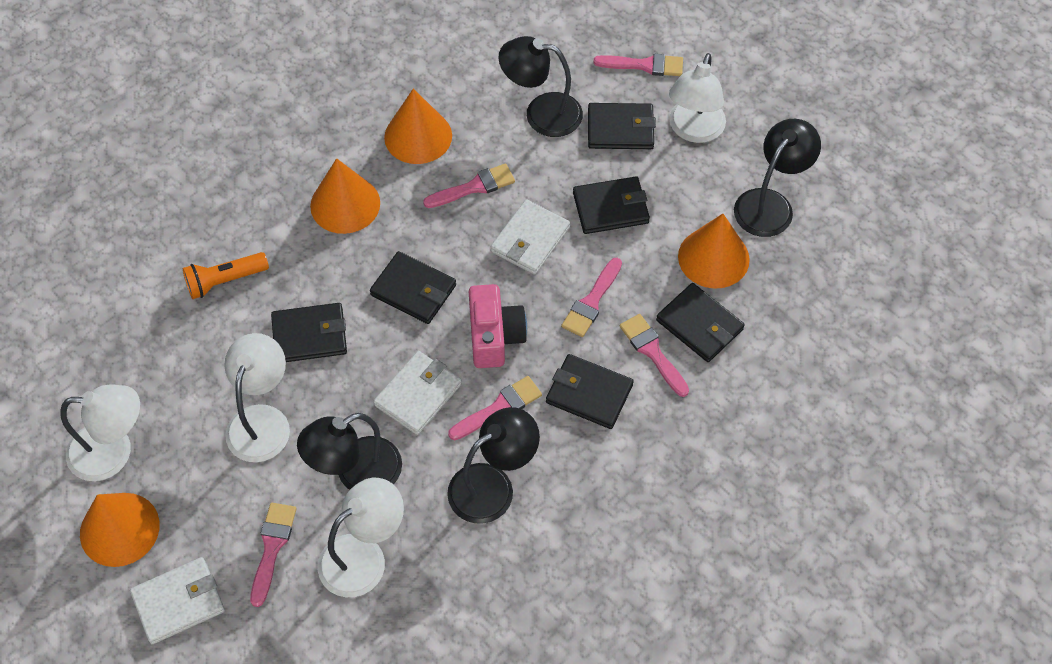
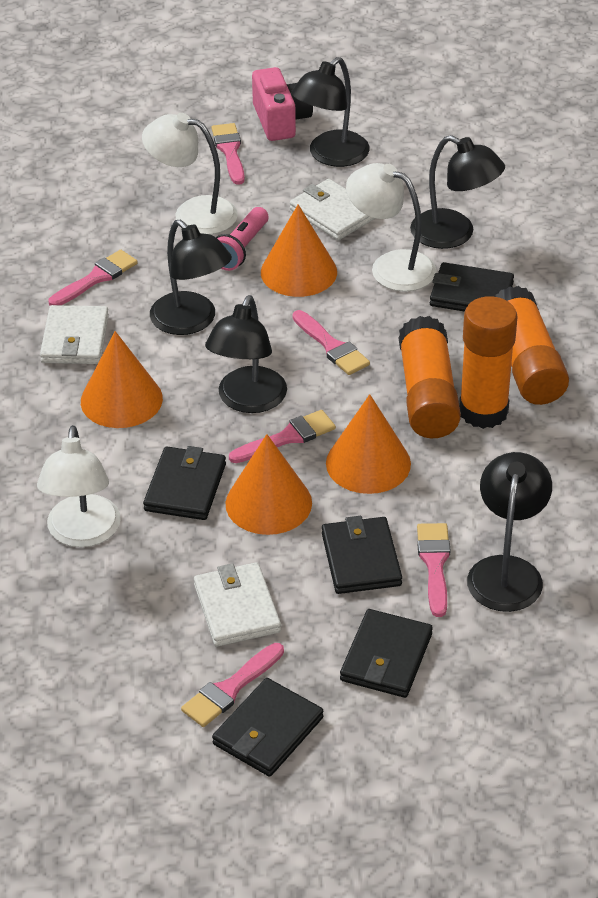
black lamp: [297,413,402,490] [447,407,540,524] [498,36,583,137] [734,119,821,237] = 4 -> [150,220,232,335] [205,295,287,413] [291,57,370,167] [410,135,505,249] [467,452,552,612] = 5
black wallet: [271,303,347,362] [370,251,456,324] [546,354,634,429] [573,176,650,234] [588,103,656,149] [656,283,745,362] = 6 -> [143,446,226,520] [212,678,323,777] [322,516,402,594] [340,609,433,698] [430,262,514,312] = 5
orange flashlight: [183,252,269,299] = 1 -> none = 0
orange glue stick: none = 0 -> [398,316,461,438] [459,296,518,429] [494,286,569,405] = 3
pink flashlight: none = 0 -> [216,207,269,271] = 1
white lamp: [60,384,140,481] [224,333,290,462] [318,478,404,597] [669,53,726,143] = 4 -> [37,425,121,547] [142,113,238,235] [346,163,437,292] = 3

